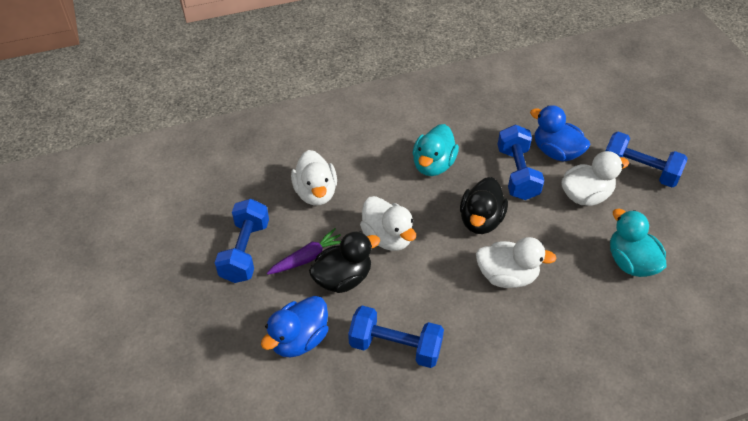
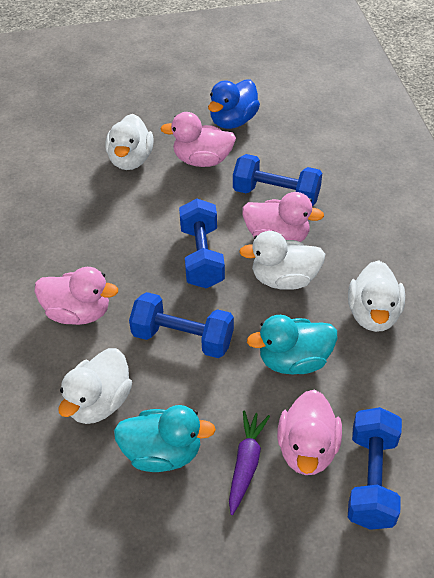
black duck: [309,231,380,293] [460,177,508,234] = 2 -> none = 0
blue duck: [261,296,329,357] [530,105,590,162] = 2 -> [208,80,260,129] = 1
pink duck: none = 0 -> [35,267,118,325] [160,112,236,167] [242,192,324,242] [277,390,342,475] = 4

